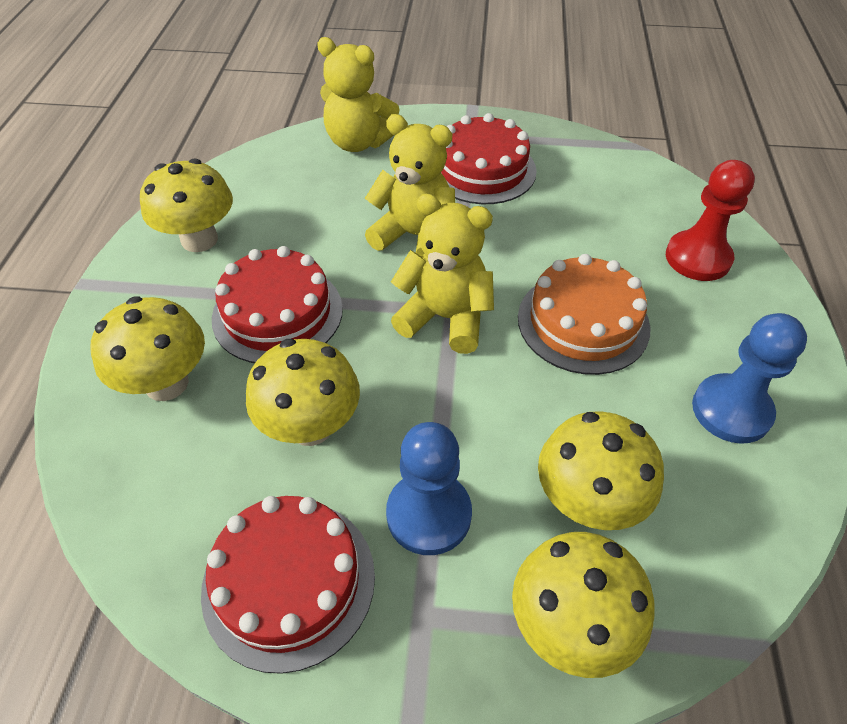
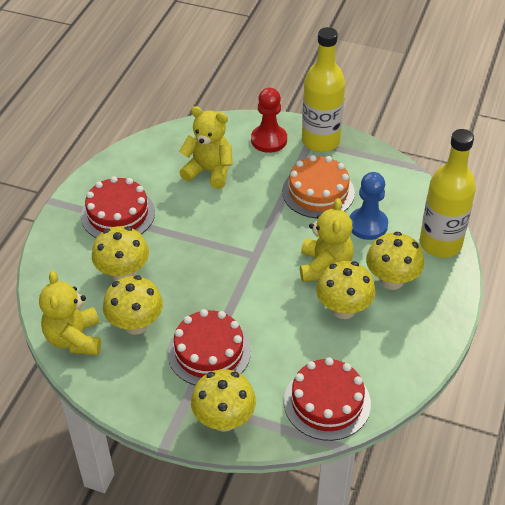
blue pawn: [386,422,472,555] [692,313,807,444] = 2 -> [349,172,388,240] = 1
yellow bottle: none = 0 -> [302,27,345,152] [420,129,476,258] = 2

